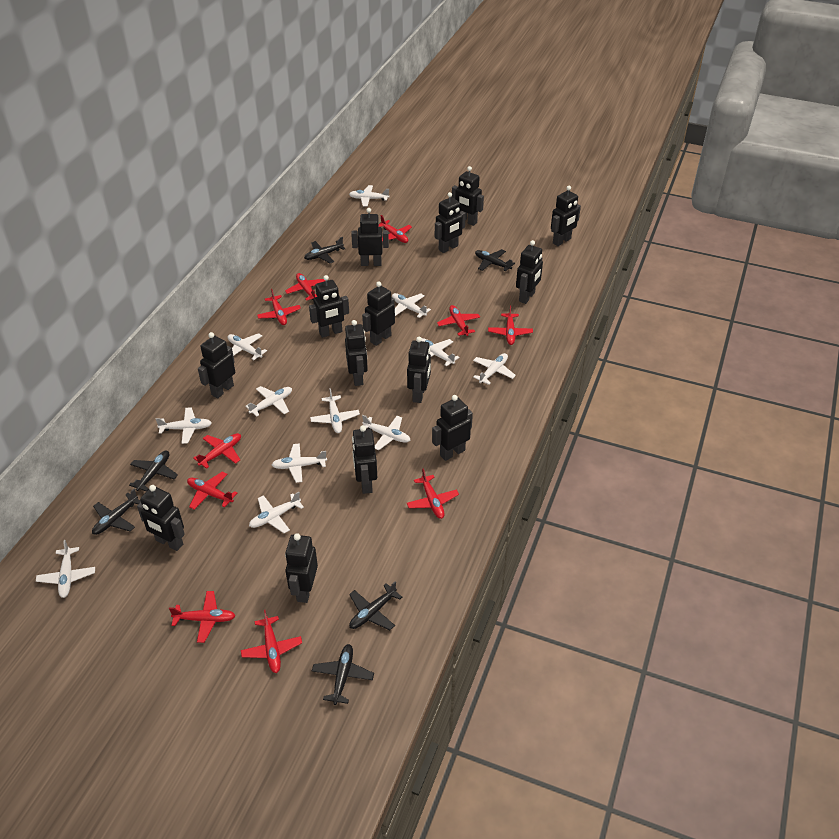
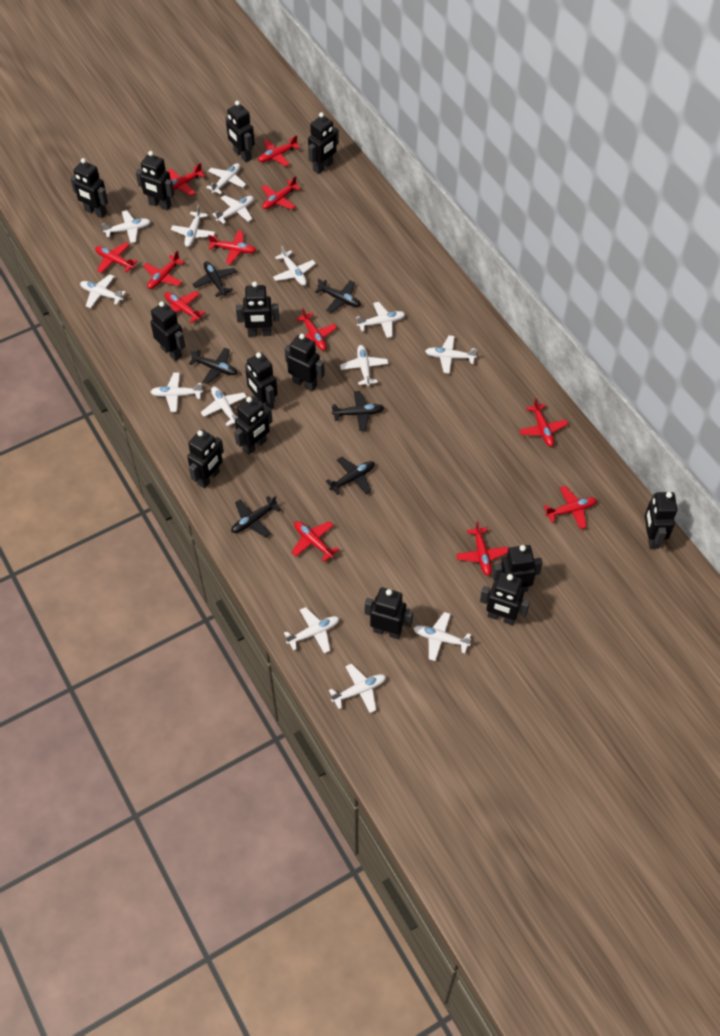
red plane: [169,591,235,643] [187,471,237,510] [193,433,241,469] [241,610,302,673] [257,289,301,325] [285,273,325,301] [379,215,412,243] [407,468,459,519] [437,305,480,336] [488,305,533,345] = 10 -> [95,242,138,273] [143,250,185,289] [165,291,205,323] [167,163,205,196] [208,230,256,264] [258,135,300,167] [261,176,301,209] [291,521,339,562] [292,308,337,351] [456,521,508,576] [519,398,568,447] [544,486,597,529] = 12
white plane: [36,540,95,598] [156,407,212,444] [228,333,267,360] [245,386,292,417] [249,492,304,533] [272,443,327,483] [310,388,360,433] [349,185,390,207] [362,415,410,450] [392,293,431,318] [422,338,459,366] [473,353,516,385] = 12 -> [80,274,126,308] [102,210,151,243] [151,373,203,412] [171,205,215,247] [201,387,247,426] [206,163,246,194] [212,195,254,224] [273,246,316,286] [284,607,339,654] [329,664,386,713] [340,345,388,386] [356,302,405,338] [413,612,471,661] [425,335,477,374] = 14

